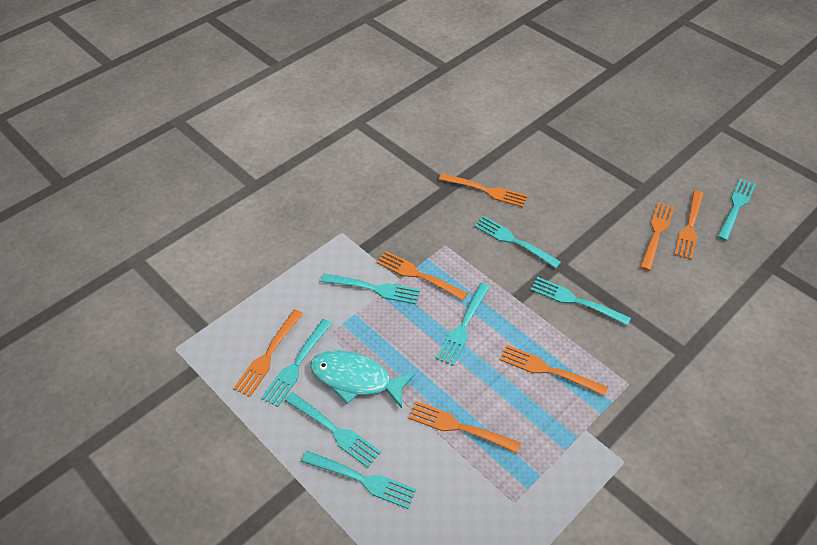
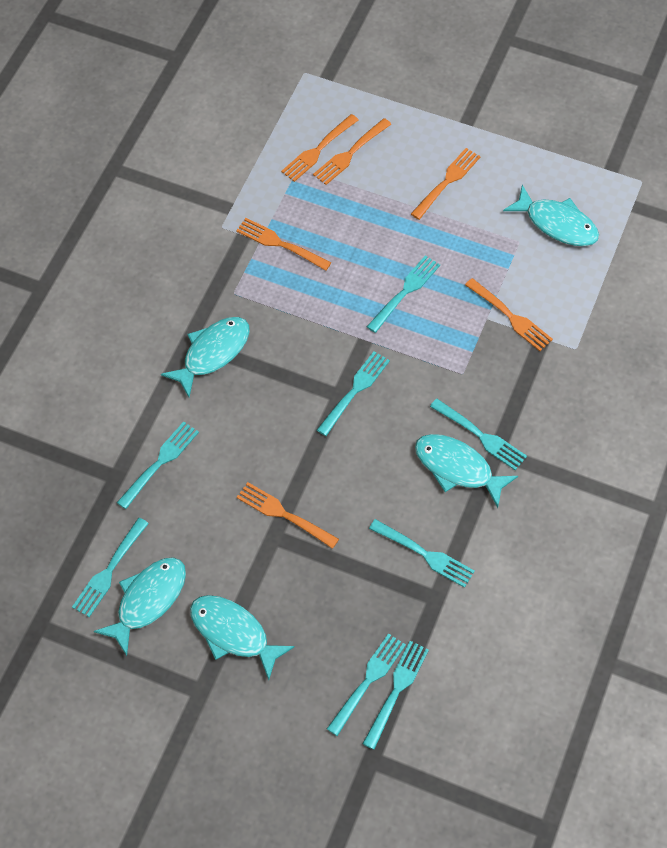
orange fork: [233,309,303,397] [376,251,468,301] [408,401,521,453] [439,173,528,207] [500,345,608,397] [640,202,674,271] [674,190,704,260] = 7 -> [236,218,332,271] [237,482,339,549] [281,114,359,182] [313,118,391,185] [411,148,481,220] [465,278,553,351] = 6
turquoise fish: [310,350,415,408] = 1 -> [94,557,186,656] [161,317,250,397] [190,595,295,680] [415,434,518,508] [503,185,599,246] = 5

